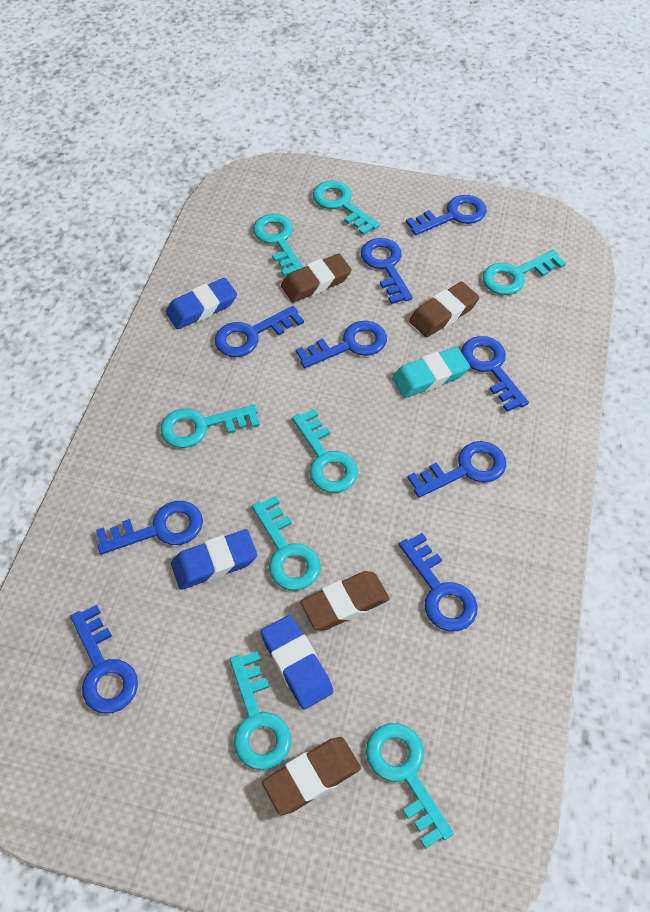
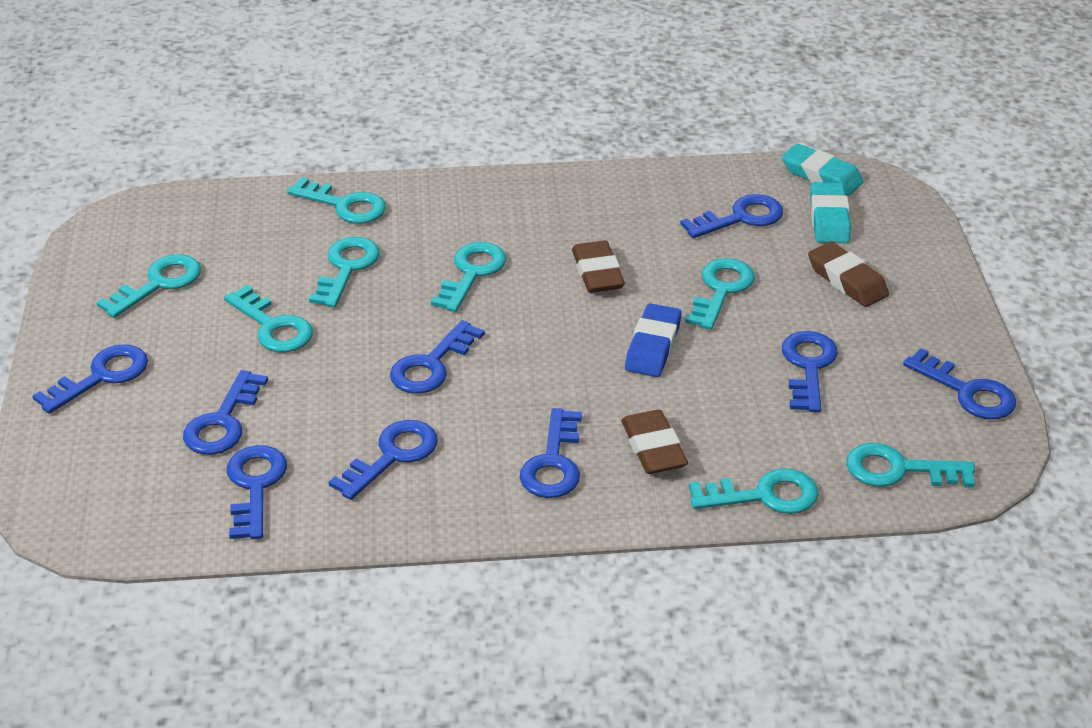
blue eraser: [166,278,237,329] [171,529,258,590] [261,615,333,710] = 3 -> [625,304,681,377] = 1
brown eraser: [262,737,361,815] [281,254,352,302] [300,571,390,630] [409,282,479,337] = 4 -> [572,240,625,293] [621,410,688,474] [808,241,889,307] = 3
turquoise eraser: [392,347,470,398] = 1 -> [782,144,864,196] [810,182,851,243] = 2

